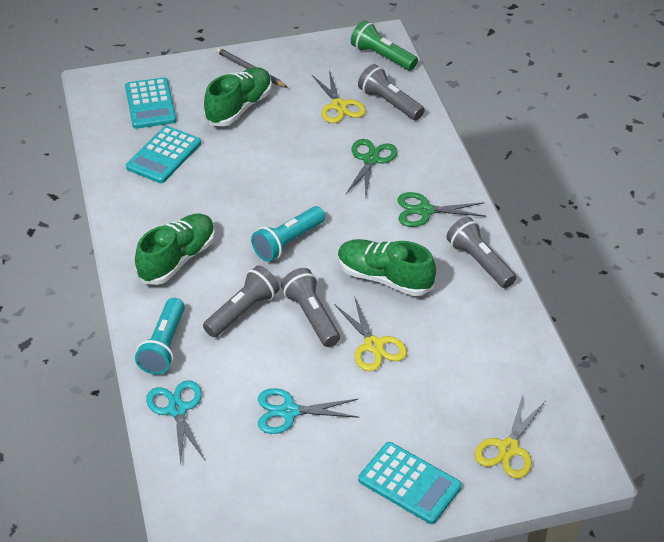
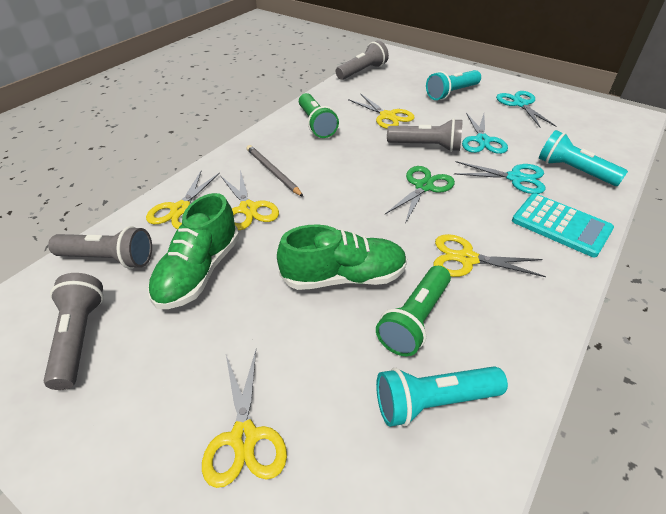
green flashlight: [351,20,418,71] = 1 -> [299,93,339,138] [376,266,451,356] = 2
green scissors: [346,139,398,196] [397,192,486,227] = 2 -> [385,166,455,223] = 1
green shoe: [135,213,215,285] [204,67,272,126] [338,239,436,296] = 3 -> [148,193,239,309] [277,225,407,290] = 2
turquoise calculator: [125,77,177,129] [126,126,201,183] [358,442,462,524] = 3 -> [512,193,614,257] = 1
turquoise flashlight: [135,298,185,375] [251,206,325,262] = 2 -> [376,366,508,427] [426,70,481,100] [539,130,628,186] = 3
turquoise scissors: [146,380,205,464] [258,388,360,434] = 2 -> [454,161,545,194] [462,113,508,154] [496,91,556,127] = 3
yellow scissors: [312,70,366,123] [334,296,407,371] [475,395,545,478] = 3 -> [146,171,220,229] [202,350,287,488] [220,170,279,230] [348,93,415,129] [434,234,546,277] = 5

